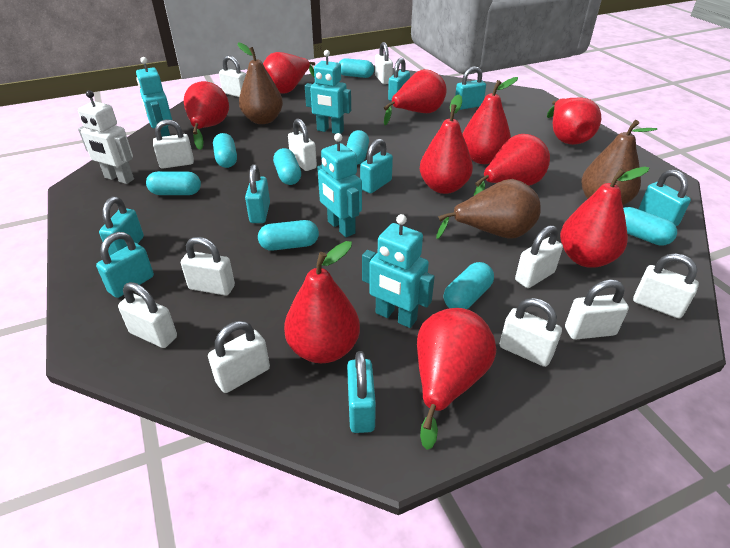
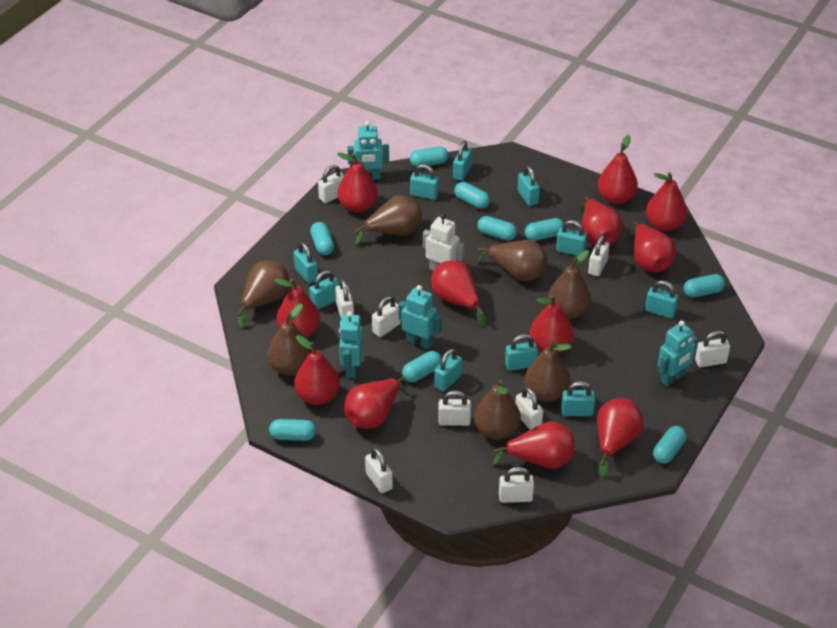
brown pear: [237,42,283,124] [436,179,541,239] [581,120,657,205] = 3 -> [237,260,289,328] [268,304,312,376] [355,195,422,245] [474,380,521,440] [477,240,547,282] [525,341,571,402] [548,250,591,319] = 7
red pear: [184,81,229,150] [263,52,315,94] [284,241,360,363] [384,69,446,125] [417,308,496,450] [420,95,473,194] [463,77,518,164] [474,134,550,195] [547,97,601,145] [560,167,649,268] = 10 -> [274,279,320,338] [294,335,340,405] [337,152,378,213] [344,376,406,429] [431,260,486,326] [493,421,574,469] [530,295,574,354] [581,197,622,245] [597,135,638,204] [597,398,644,478] [630,221,676,272] [646,172,687,231] = 12
turquoise capsule: [146,171,201,195] [213,133,237,168] [258,220,319,251] [273,148,301,185] [339,58,374,78] [346,130,369,165] [444,262,494,309] [623,207,677,246] = 8 -> [269,419,316,441] [310,222,334,255] [402,351,442,382] [410,147,448,167] [454,182,490,209] [477,216,517,241] [525,218,564,241] [653,426,687,464] [684,274,725,298] = 9
turquoise padlock: [96,232,154,298] [99,197,144,256] [245,164,270,223] [347,351,376,433] [360,139,393,193] [388,58,410,101] [455,66,486,110] [639,170,691,226] = 8 -> [294,242,318,284] [309,270,339,310] [410,164,439,200] [434,348,462,392] [453,141,472,181] [505,334,538,371] [517,165,540,206] [556,220,587,256] [561,381,595,416] [645,280,679,319] = 10
white padlock: [118,282,177,348] [153,119,194,169] [181,237,235,296] [208,321,270,393] [219,55,246,97] [288,118,317,171] [375,42,393,84] [500,298,562,367] [515,225,563,288] [565,279,629,340] [633,253,699,318] = 11 -> [318,165,345,203] [335,279,354,317] [365,448,393,493] [372,296,401,337] [438,390,471,426] [499,467,534,503] [515,387,543,430] [588,234,610,276] [695,331,730,367] = 9

